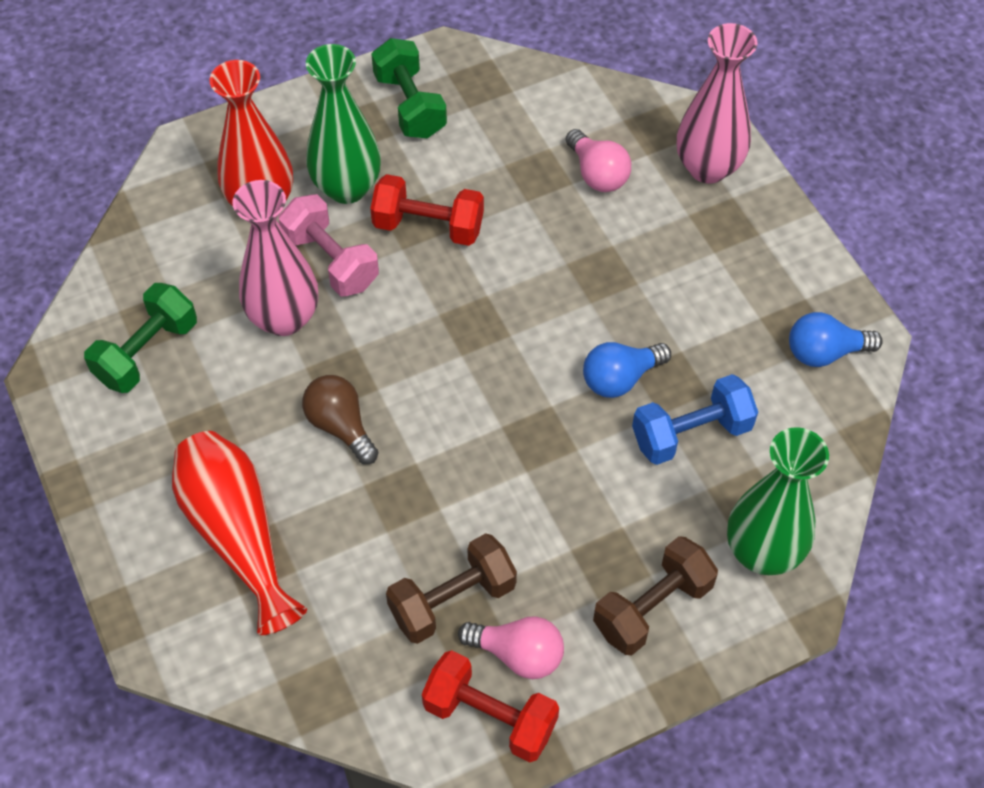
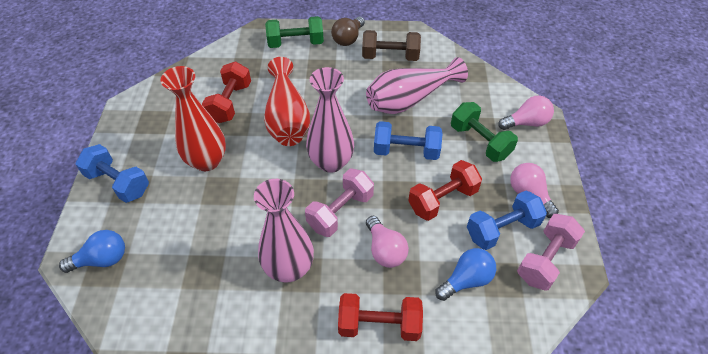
blue dumbbell: [632,374,758,465] = 1 -> [76,144,149,203] [374,121,442,160] [467,190,547,250] = 3
brown dumbbell: [386,533,517,644] [593,536,718,655] = 2 -> [362,30,421,61] = 1
green vase: [306,44,381,204] [727,427,829,575] = 2 -> none = 0
pink dumbbell: [279,194,379,296] = 1 -> [305,169,374,237] [517,214,585,291] = 2
pink light bulb: [458,616,564,679] [566,129,631,192] = 2 -> [366,216,409,268] [498,96,554,130] [510,163,559,218] = 3
pink vase: [232,180,318,336] [677,23,758,183] = 2 -> [254,179,314,282] [306,67,354,173] [366,57,468,114] = 3
red dumbbell: [370,174,484,246] [422,650,559,762] = 2 -> [202,62,251,123] [338,293,423,341] [408,160,482,221] = 3

